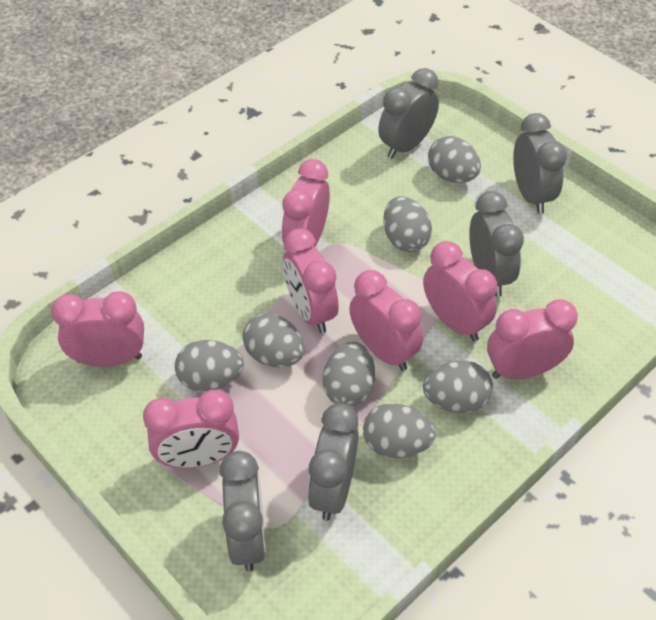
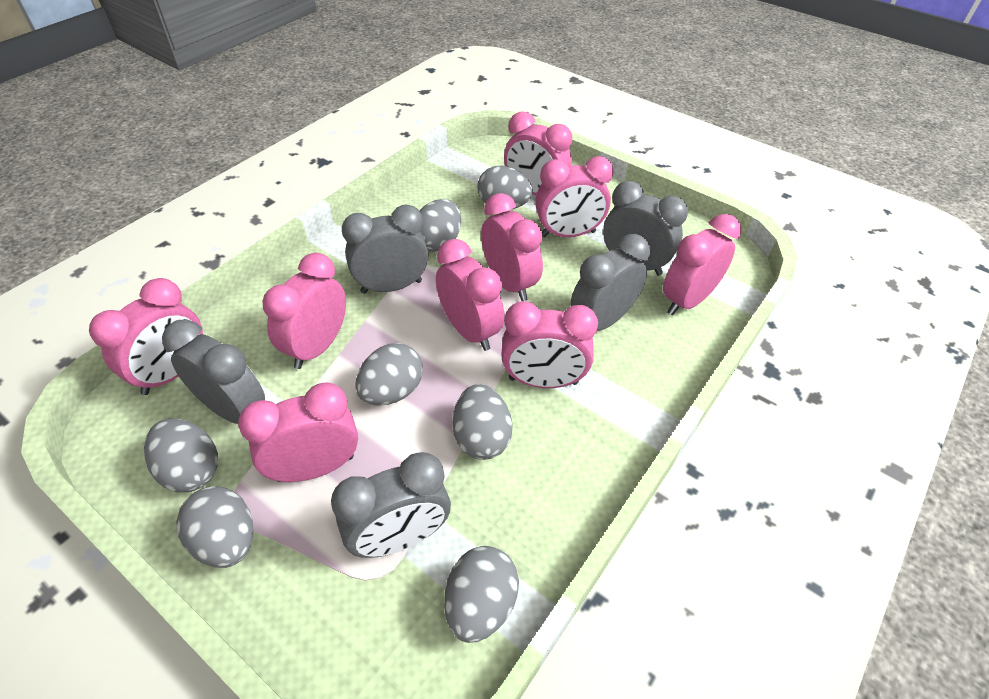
pink clock: [51,291,144,367] [143,390,239,468] [282,159,330,246] [283,228,339,333] [349,270,423,371] [423,241,498,341] [487,299,578,379] = 7 -> [89,278,203,395] [238,382,358,482] [263,253,346,369] [436,239,505,351] [481,193,543,301] [501,301,598,388] [504,111,572,195] [535,156,614,237] [663,214,741,315] = 9

